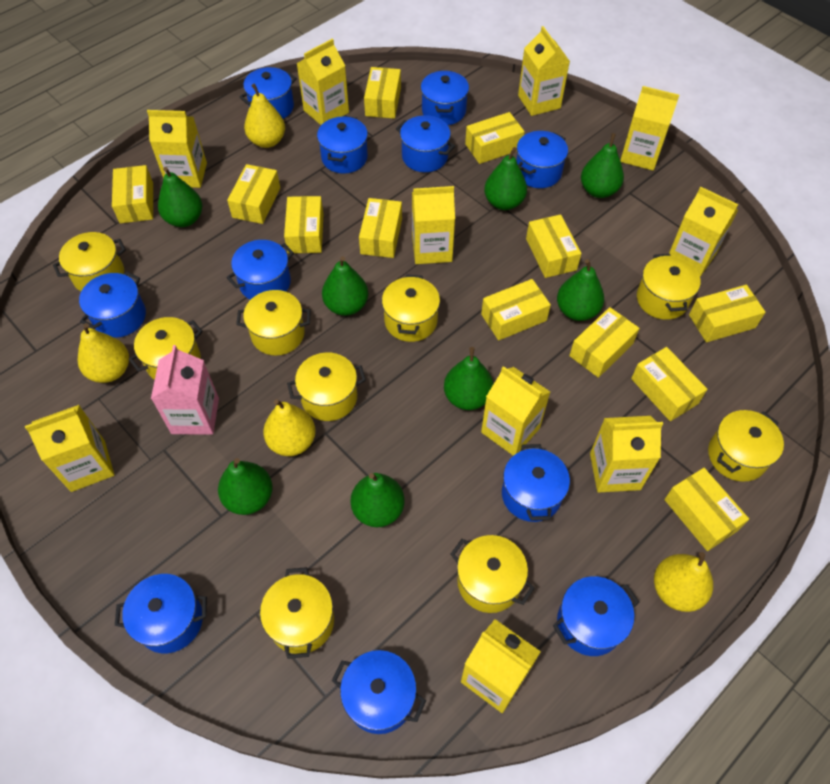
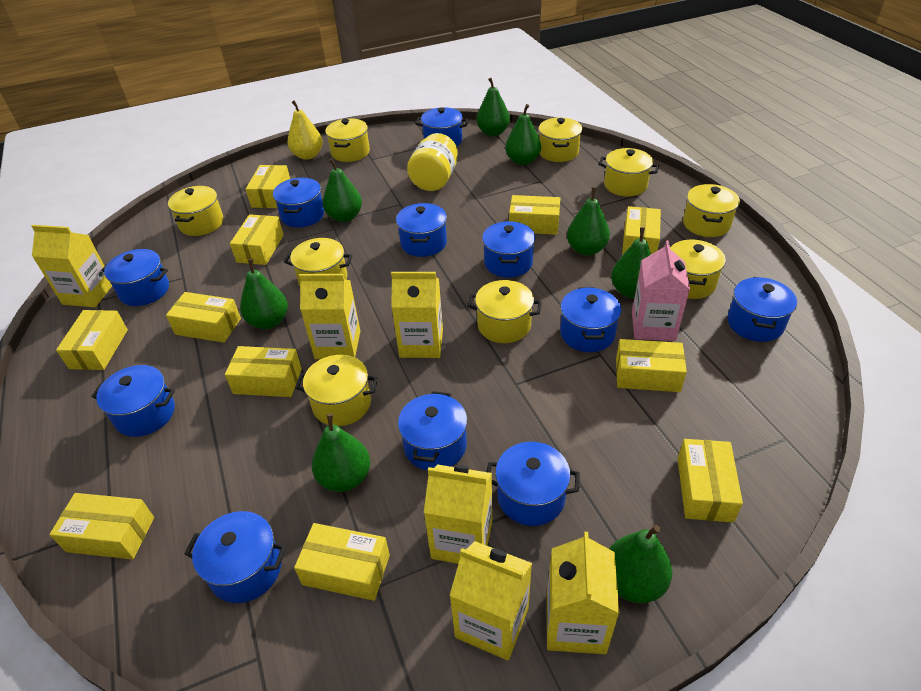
yellow box: [112,165,153,223] [227,164,280,224] [284,196,324,253] [359,198,402,258] [364,67,401,119] [465,112,525,164] [481,279,551,341] [526,214,581,278] [569,307,640,378] [631,347,707,421] [664,468,749,551] [689,285,765,342] = 12 -> [49,493,154,560] [56,310,128,370] [166,292,241,343] [225,346,302,397] [230,214,284,265] [246,165,290,208] [294,523,390,601] [509,195,560,235] [616,339,687,392] [622,206,661,255] [677,439,743,522] = 11
yellow carton: [25,405,114,492] [147,110,207,188] [296,39,349,125] [412,186,455,264] [461,619,541,713] [481,366,550,456] [518,26,570,116] [590,416,663,493] [620,86,679,171] [669,187,738,276] = 10 -> [32,225,112,307] [299,274,360,359] [391,272,443,358] [424,464,492,564] [449,541,532,660] [547,532,620,654] = 6
yellow jar: none = 0 -> [407,133,458,191] = 1
yellow pear: [78,323,129,383] [244,83,285,148] [263,399,316,456] [654,552,713,612] = 4 -> [288,100,323,160] = 1

